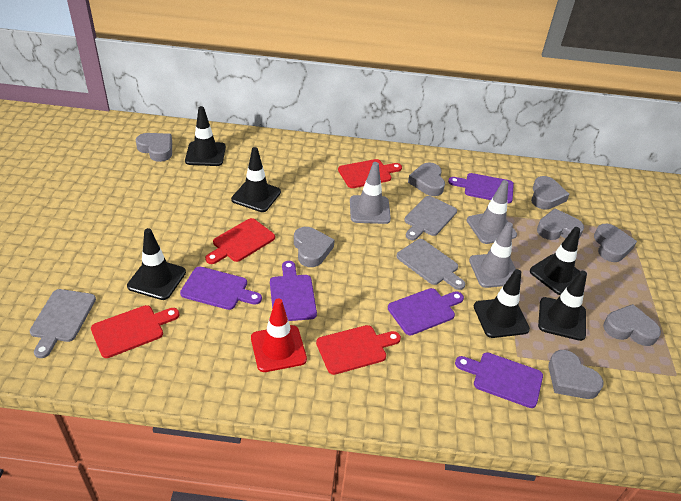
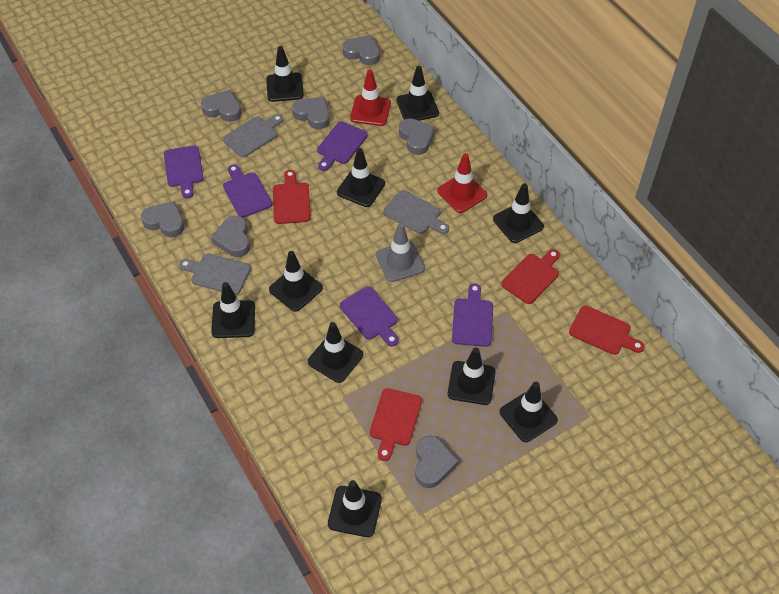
black traffic cone: [127,228,186,300] [185,106,226,166] [231,147,281,212] [474,269,530,338] [530,227,580,295] [538,271,587,341] = 6 -> [211,282,255,338] [266,46,304,102] [269,251,323,312] [308,322,363,383] [328,480,382,537] [337,148,385,207] [396,66,439,121] [448,347,495,405] [493,183,544,243] [500,382,558,442] = 10
grey heart: [136,133,172,162] [294,227,335,267] [408,162,445,196] [531,176,569,210] [537,208,584,240] [548,350,604,399] [594,224,637,262] [603,304,661,346] = 8 -> [141,201,184,237] [201,90,242,122] [211,216,250,257] [292,97,330,129] [342,35,380,65] [399,118,435,155] [415,435,458,488] = 7
grey traffic cone: [350,162,391,224] [467,180,517,244] [469,222,516,288] = 3 -> [376,223,425,282] = 1
red traffic cone: [251,298,307,372] = 1 -> [350,70,391,126] [437,153,487,213] = 2

